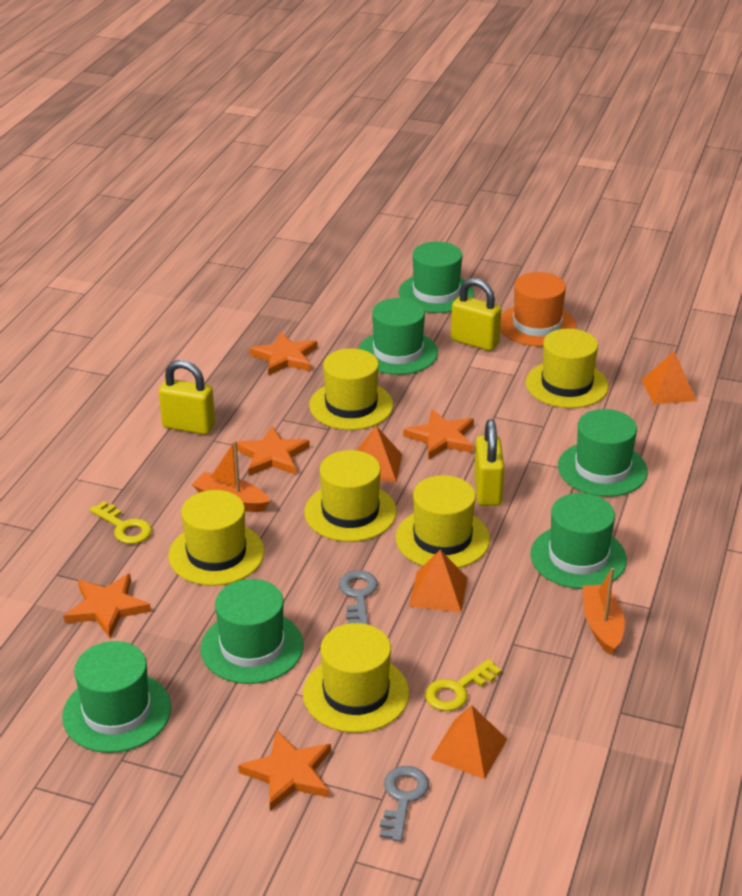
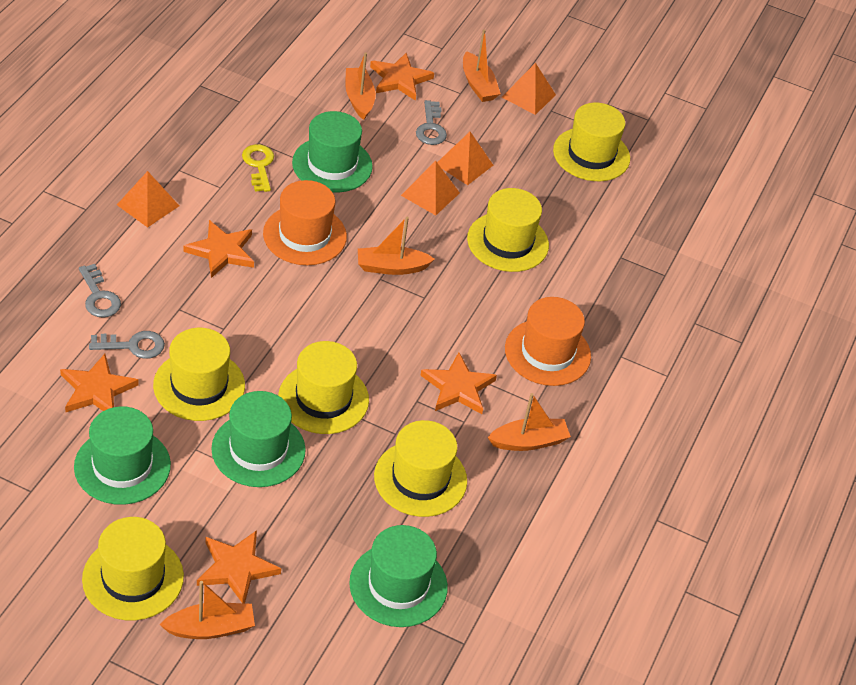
green hat: [62,641,171,753] [201,579,304,684] [359,298,438,375] [399,242,474,313] [530,493,627,589] [558,409,648,497] = 6 -> [74,406,171,505] [211,391,306,487] [292,111,373,193] [349,525,448,627] = 4
grey key: [339,570,378,625] [380,766,429,842] = 2 -> [79,264,121,318] [89,331,165,359] [416,100,447,145] = 3
orange boat: [192,441,270,512] [583,568,625,655] = 2 -> [159,581,255,639] [345,52,376,120] [358,217,435,275] [463,29,501,102] [487,393,571,451] = 5
orange hat: [500,272,576,346] = 1 -> [263,180,347,265] [505,297,591,386] = 2
yellow key: [90,501,152,544] [425,659,502,711] = 2 -> [242,144,274,192] = 1
yellow padlock: [159,360,215,435] [451,278,501,351] [474,420,504,506] = 3 -> none = 0

